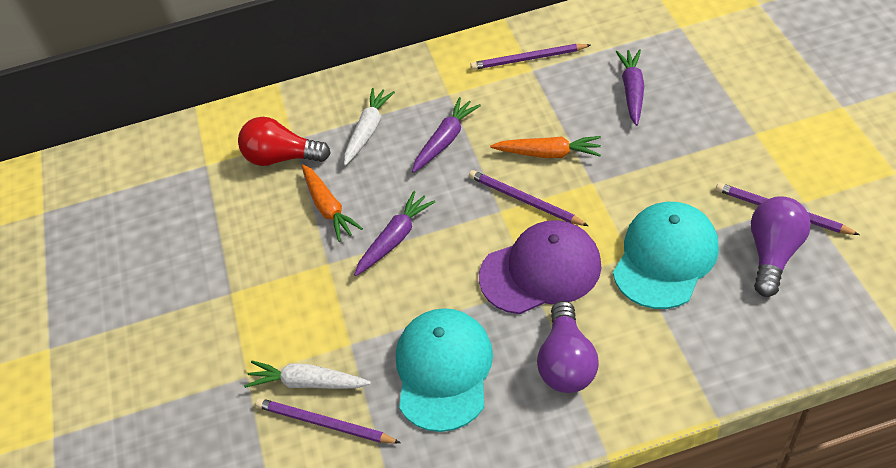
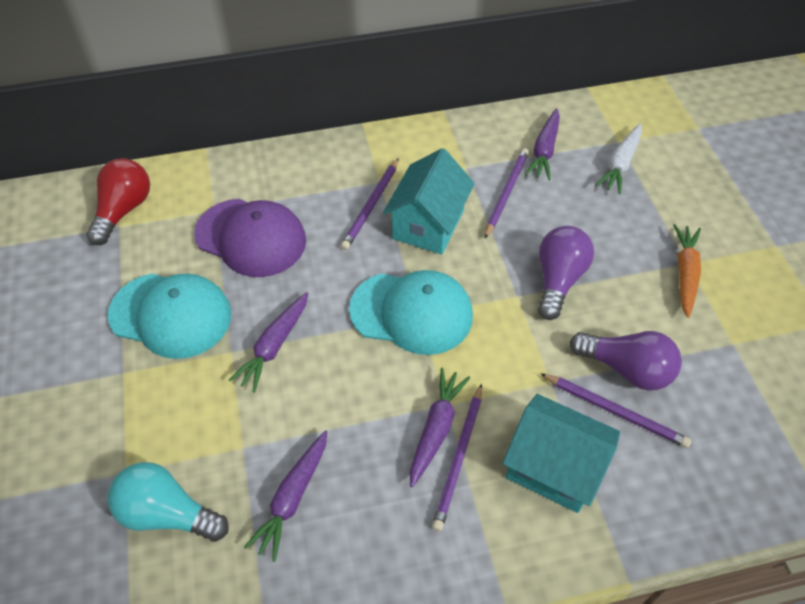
orange carrot: [302,164,363,242] [490,136,601,158] = 2 -> [673,224,701,318] = 1
purple carrot: [354,191,435,276] [412,97,481,173] [616,49,644,126] = 3 -> [229,292,308,393] [244,430,327,562] [410,368,470,487] [525,108,560,180] = 4
turquoise house: none = 0 -> [383,148,475,255] [503,394,620,513] = 2
turquoise light bulb: none = 0 -> [107,462,229,542] = 1
white carrot: [244,361,371,389] [344,88,395,166] = 2 -> [596,124,642,194] = 1

